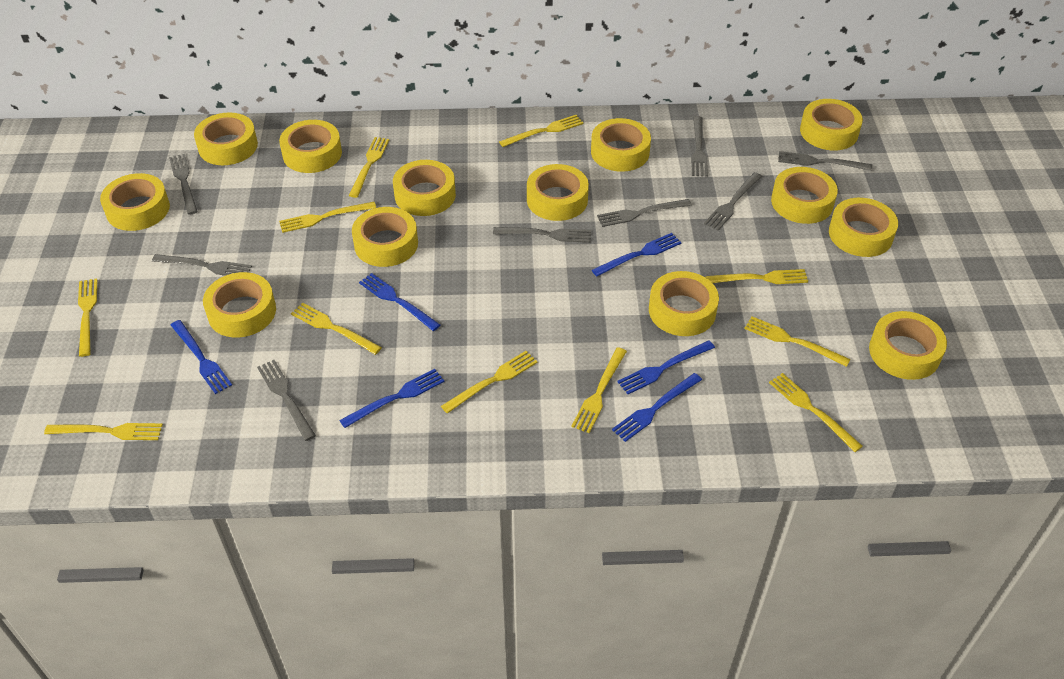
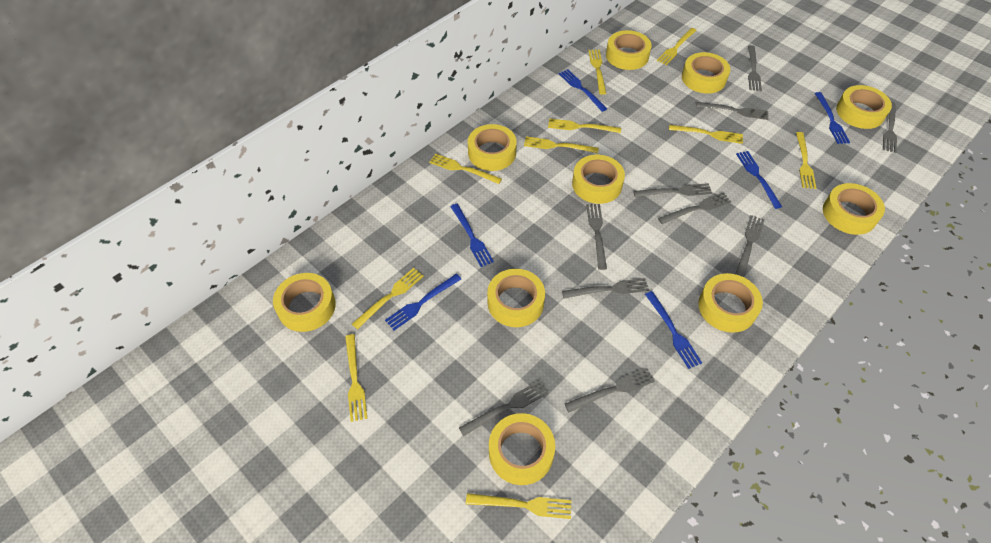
grey fork: [152,254,252,276] [169,154,198,215] [257,360,316,441] [493,227,591,243] [597,199,692,227] [691,116,708,177] [704,172,762,230] [778,151,872,171] = 8 -> [459,380,549,436] [562,278,649,299] [565,368,655,412] [586,204,607,270] [633,183,712,197] [658,192,731,224] [696,102,768,120] [735,215,764,277] [748,45,762,91] [883,102,897,153] = 10
yellow fork: [44,423,163,440] [78,278,97,357] [279,202,376,233] [291,303,382,355] [349,137,389,198] [441,351,538,413] [499,115,583,147] [571,347,627,433] [705,269,808,284] [744,316,851,367] [769,373,863,452] = 11 -> [345,334,368,422] [352,268,424,329] [429,154,502,184] [466,493,571,519] [524,136,599,153] [548,118,621,133] [588,49,606,95] [657,28,697,65] [669,125,743,144] [796,132,816,189] = 10
yellow tape: [100,173,170,231] [194,112,258,165] [203,272,276,338] [279,120,342,173] [352,207,418,267] [393,160,456,216] [527,164,589,221] [591,118,651,172] [649,271,719,336] [771,167,838,224] [800,99,863,150] [829,198,898,257] [869,311,947,380] = 13 -> [273,273,336,332] [468,124,517,171] [487,269,545,327] [489,413,555,485] [572,155,625,204] [606,30,652,70] [682,52,730,94] [698,273,763,333] [823,183,885,235] [836,85,892,129] = 10

